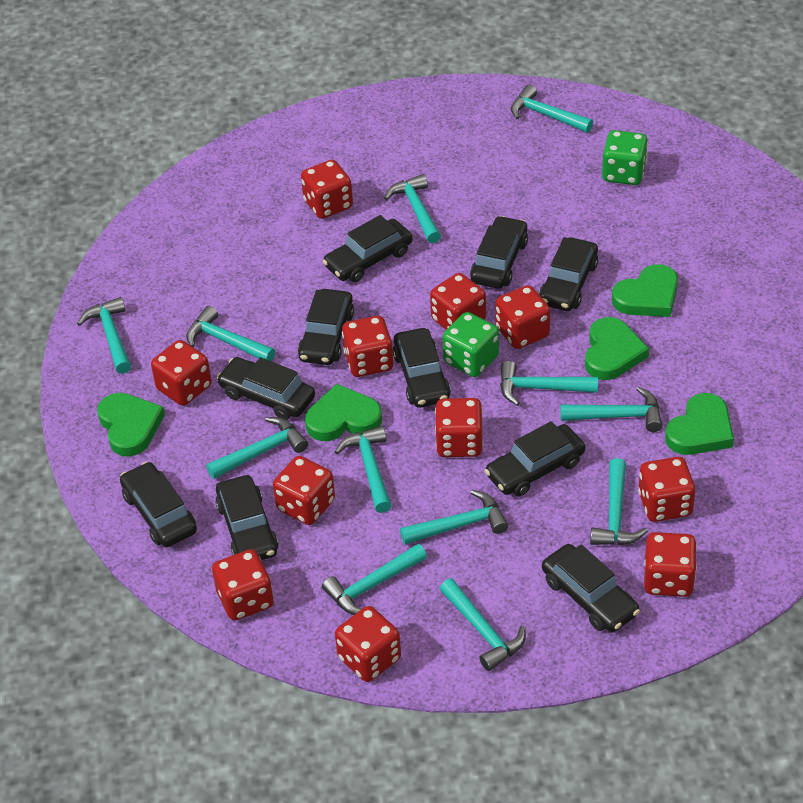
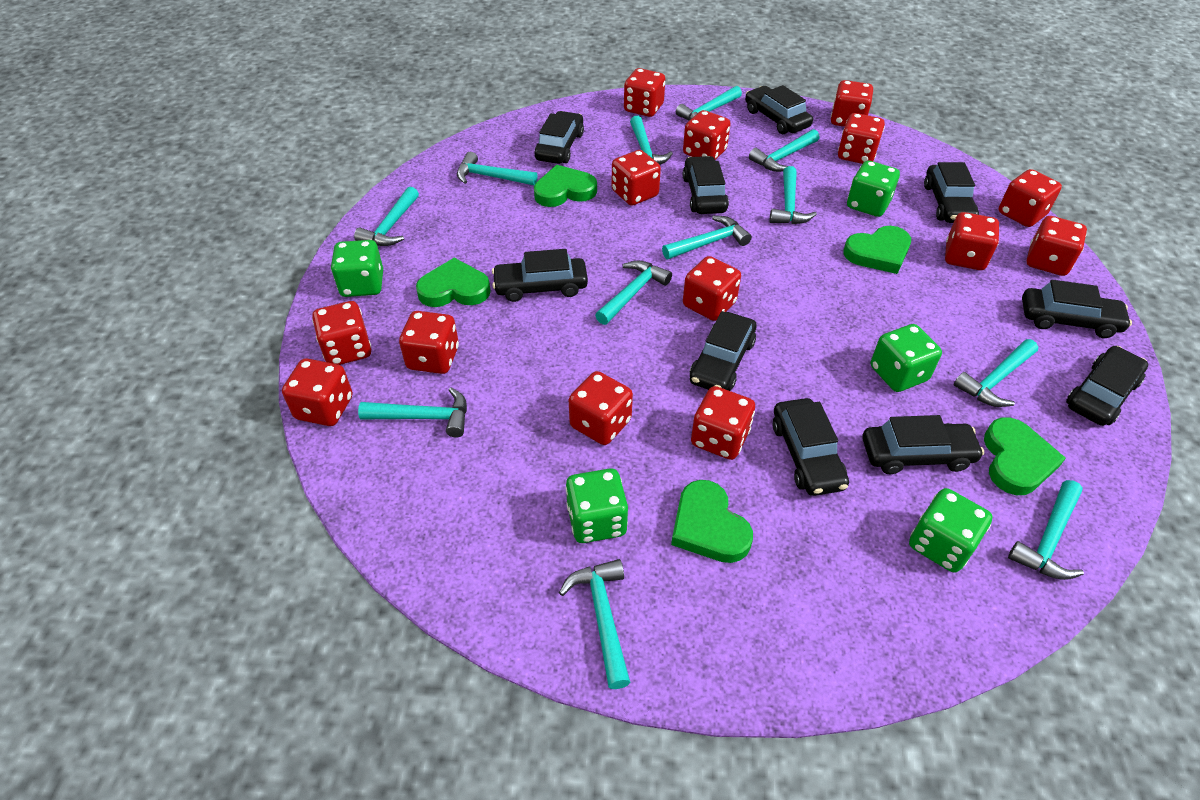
green dice: [443,312,499,377] [602,130,648,185] = 2 -> [331,240,383,297] [566,468,628,543] [847,161,900,217] [871,324,942,392] [909,488,993,573] = 5
red dice: [151,340,212,406] [212,549,274,621] [273,456,335,525] [301,160,353,219] [335,606,401,682] [342,316,394,377] [430,273,486,330] [435,398,483,457] [495,285,550,349] [638,457,695,522] [644,532,697,597] = 11 -> [282,358,352,426] [312,301,371,365] [399,311,459,374] [569,371,633,445] [612,150,661,206] [624,68,665,117] [683,110,731,160] [683,256,741,321] [691,386,755,460] [831,80,873,127] [838,113,885,164] [945,212,999,270] [999,169,1062,227] [1026,216,1087,276] = 14

